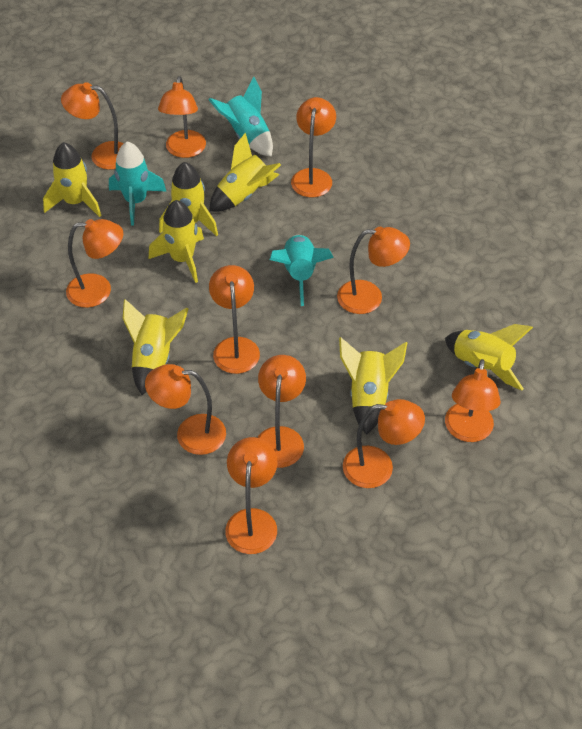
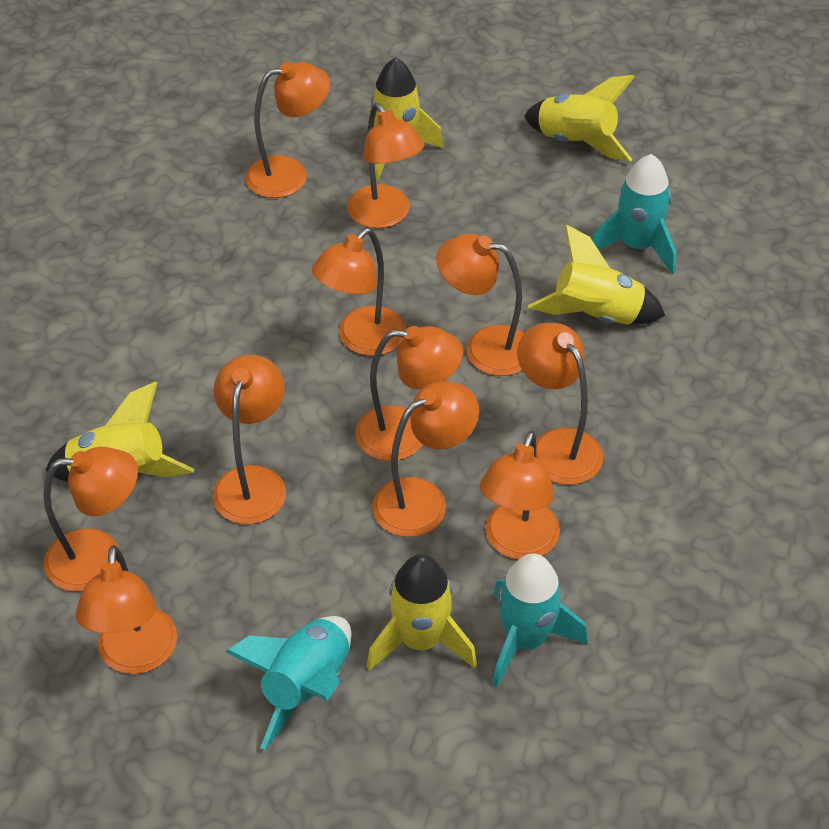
yellow rocket: [43,142,102,217] [123,299,189,395] [148,200,204,283] [159,162,218,236] [210,132,281,212] [339,337,407,435] [445,324,533,391] = 7 -> [46,382,194,482] [367,554,477,671] [369,57,444,180] [524,75,635,162] [528,224,665,325] = 5

